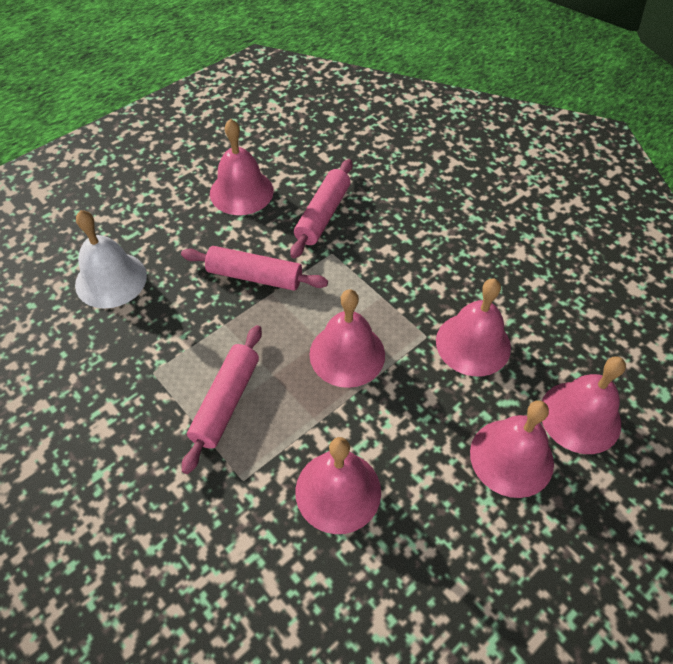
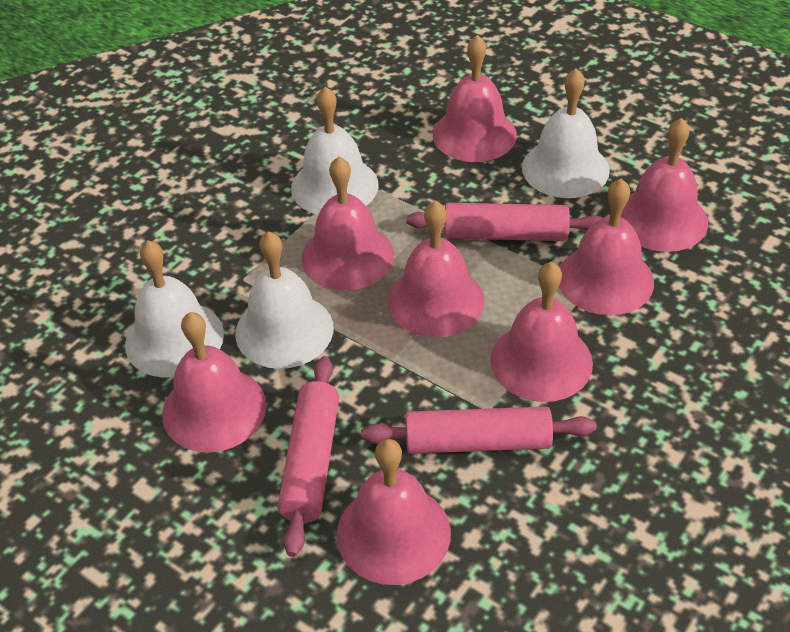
pink bell: [210,119,274,215] [295,437,381,534] [309,289,385,388] [436,278,511,376] [470,400,554,498] [542,356,626,454] = 6 -> [162,312,267,452] [301,156,394,290] [337,439,451,585] [388,201,485,337] [433,35,517,162] [490,262,593,402] [559,179,654,315] [620,118,708,252] = 8
white bell: [75,210,147,308] = 1 -> [125,240,224,377] [235,231,334,369] [291,87,378,215] [522,68,610,198] = 4

